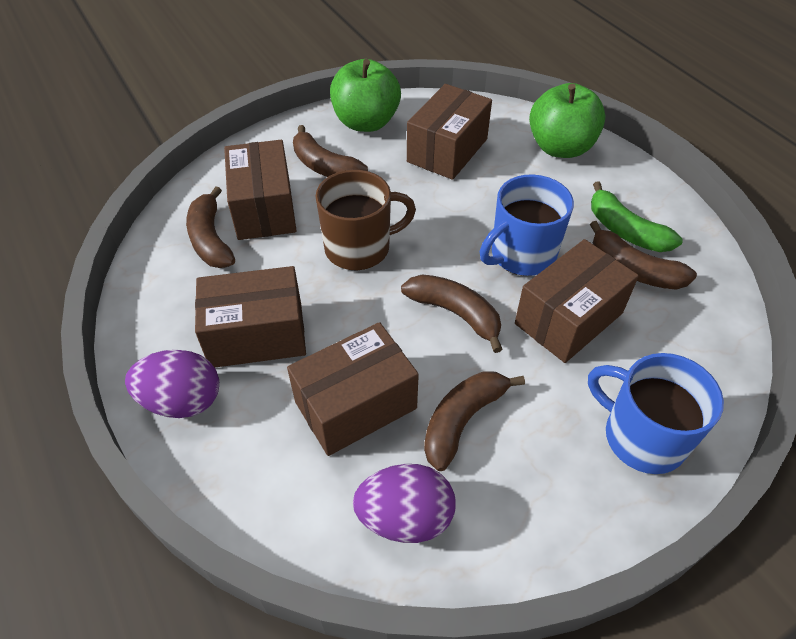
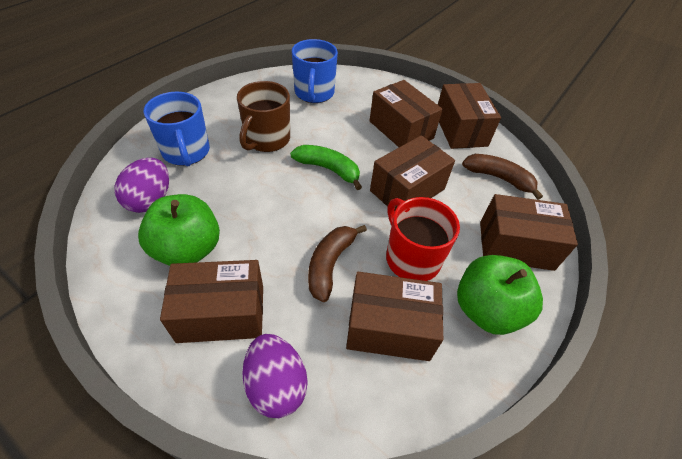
brown banana: [186,186,235,268] [293,125,368,177] [401,274,503,353] [424,371,525,471] [590,221,697,290] = 5 -> [308,225,367,302] [462,154,543,200] = 2
brown box: [195,266,306,368] [224,140,297,240] [287,322,419,456] [407,84,492,180] [515,239,639,363] = 5 -> [160,260,263,343] [346,272,443,361] [370,80,443,147] [370,135,455,210] [438,83,501,149] [480,194,578,271] = 6
red mug: none = 0 -> [386,197,460,281] = 1

